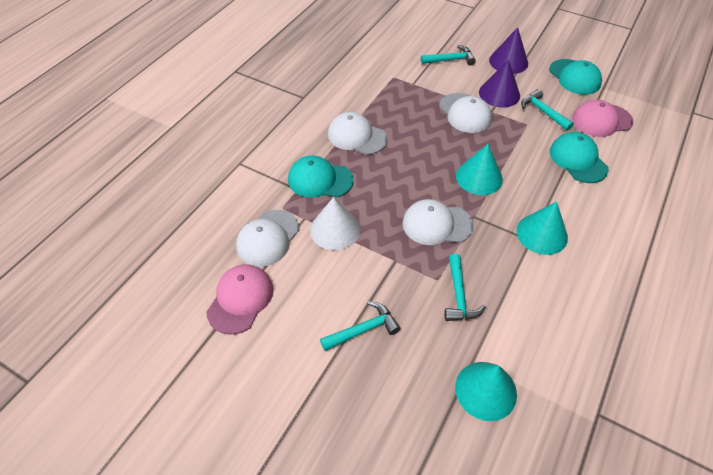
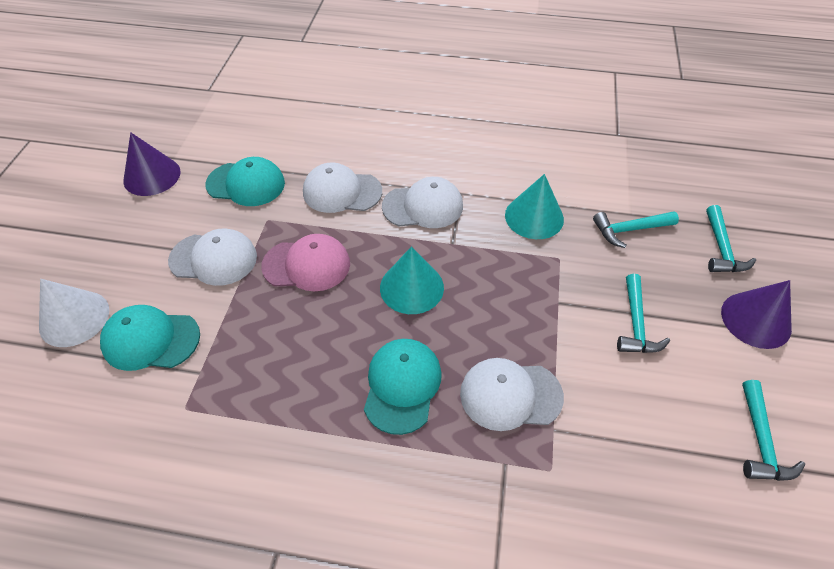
pink cap: [206,264,273,335] [572,100,634,137] = 2 -> [261,234,350,291] = 1
turquoise cone: [455,362,517,421] [456,144,503,195] [516,201,568,255] = 3 -> [380,246,444,314] [505,174,564,239] = 2

